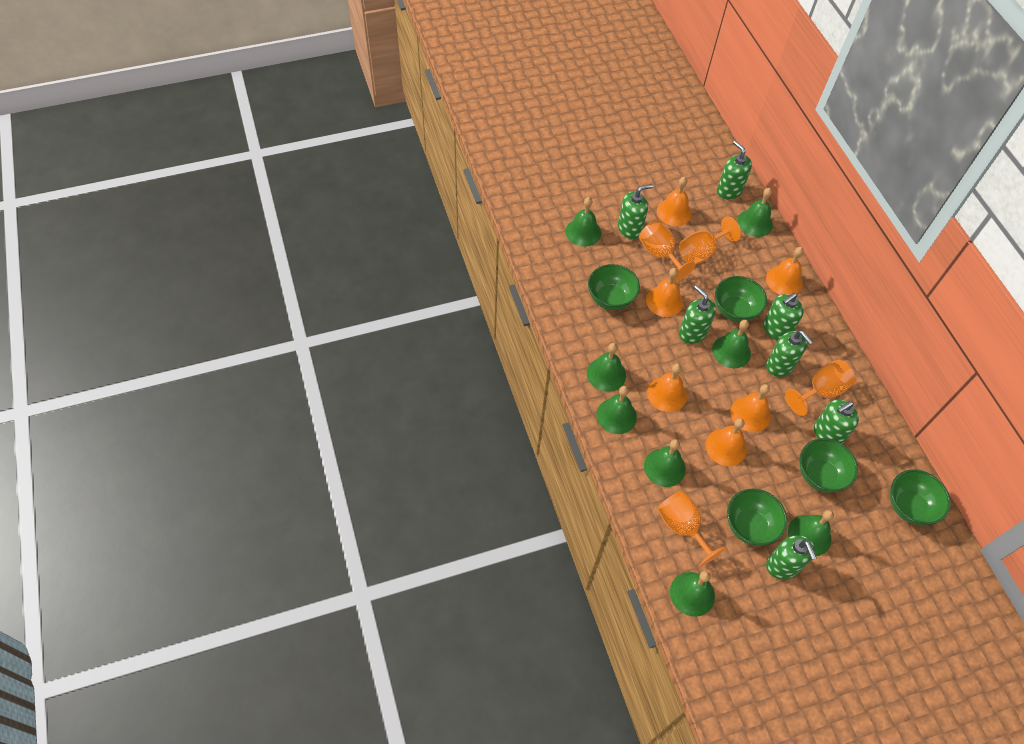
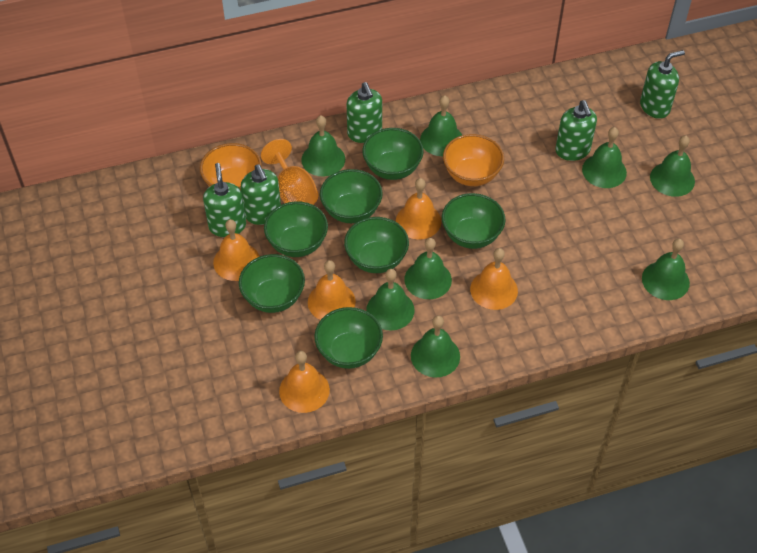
green bowl: [588,264,640,310] [715,276,767,322] [727,489,787,546] [800,438,858,493] [890,469,951,525] = 5 -> [239,254,305,313] [264,201,328,257] [314,307,383,369] [320,169,383,223] [344,217,409,273] [362,128,424,180] [442,193,506,249] = 7
green soap dispenser: [618,184,653,239] [679,285,716,344] [717,141,752,200] [763,293,804,341] [766,330,813,377] [766,535,816,579] [814,400,859,444] = 7 -> [203,163,246,237] [241,164,281,225] [346,82,382,143] [555,100,597,161] [640,50,685,119] = 5
orange bell: [646,268,683,317] [647,364,687,412] [657,177,692,226] [706,418,747,466] [730,384,771,432] [766,247,804,295] = 6 -> [213,219,260,281] [279,351,330,413] [308,260,356,320] [396,178,441,239] [470,248,518,310] = 5
orange bowl: none = 0 -> [200,143,262,190] [443,134,504,186] = 2
orange goblet: [639,220,695,281] [657,490,726,567] [679,216,741,264] [785,360,855,416] = 4 -> [261,139,319,205] = 1

